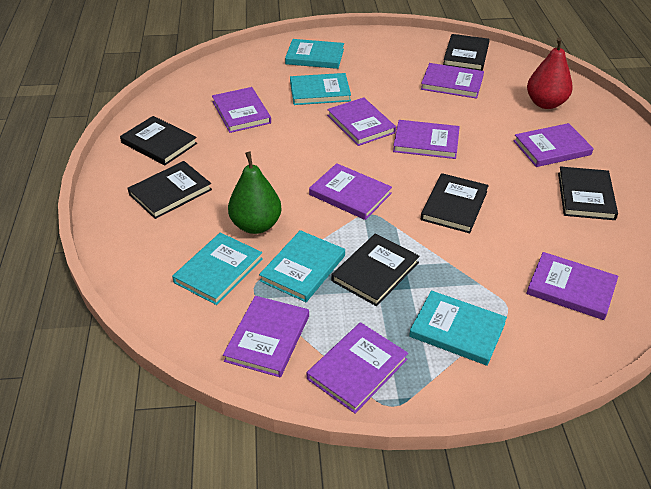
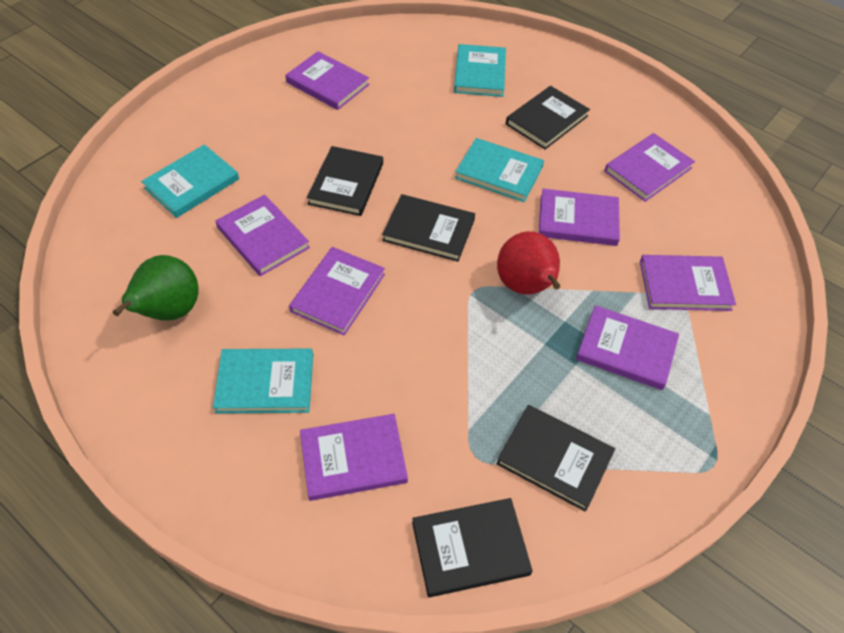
black book: [120,116,197,165] [127,161,212,219] [332,233,420,306] [421,173,489,233] [443,34,490,71] [558,166,618,220] = 6 -> [307,146,383,216] [382,194,475,262] [412,498,533,597] [497,405,615,512] [506,86,590,150] = 5
purple book: [212,87,271,133] [223,296,309,377] [307,322,408,413] [309,163,392,220] [327,97,396,146] [393,120,460,159] [421,63,484,99] [514,123,594,167] [526,252,618,320] = 9 -> [215,195,310,276] [285,51,369,110] [289,247,385,336] [300,414,408,501] [539,189,620,246] [576,305,679,390] [604,133,695,202] [640,255,736,311] = 8
turquoise book: [172,232,263,305] [259,230,345,302] [285,39,344,69] [290,73,351,105] [409,290,507,366] = 5 -> [141,144,239,218] [213,349,313,414] [454,44,506,97] [455,138,544,202] = 4

